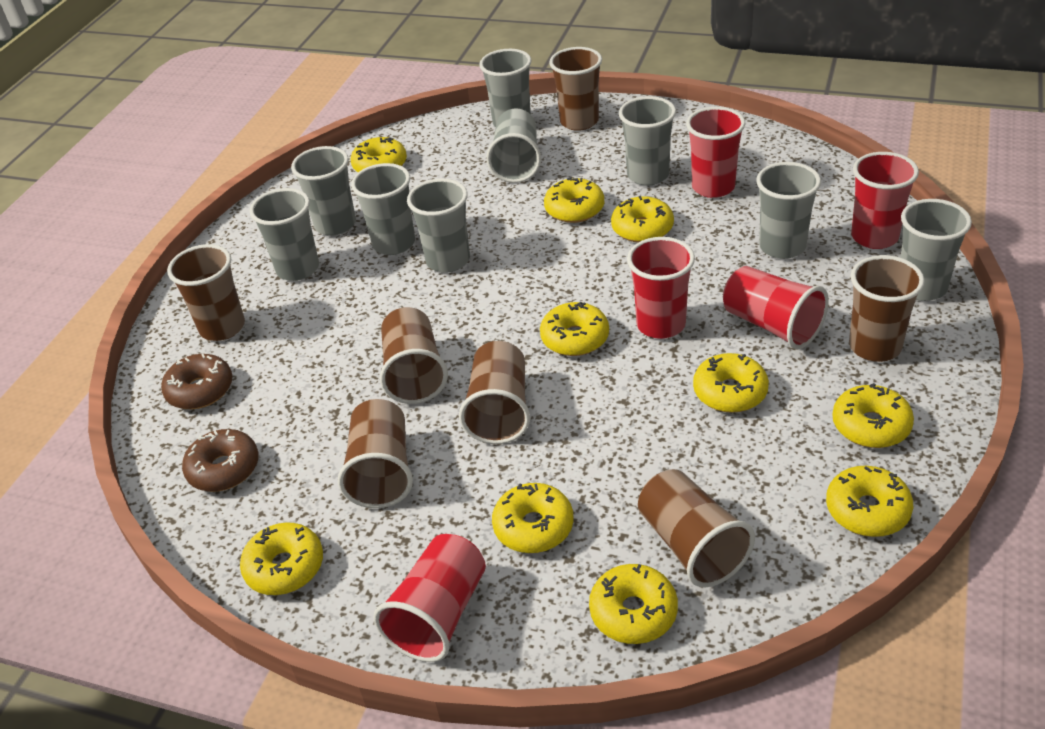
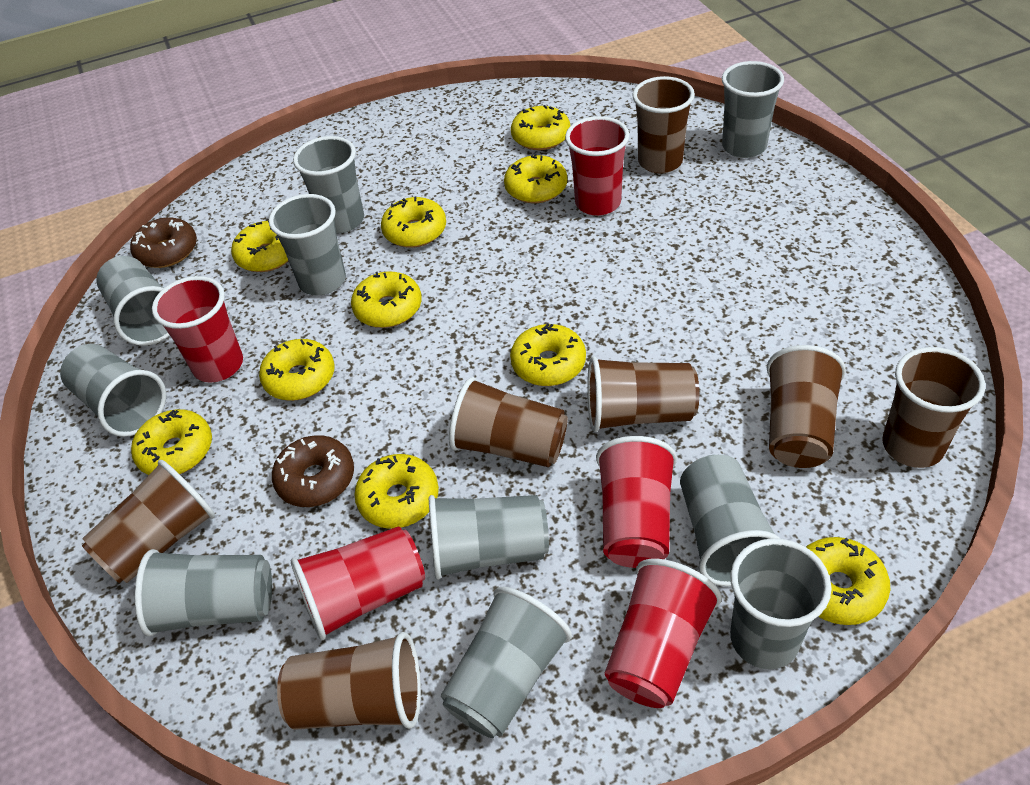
grey cup: [250,188,319,281] [291,146,356,236] [351,163,415,255] [407,179,470,273] [479,49,532,127] [486,108,541,183] [619,96,676,186] [756,162,821,259] [900,199,972,301] = 9 -> [60,344,166,437] [96,256,170,346] [135,549,272,636] [269,194,346,295] [293,136,364,233] [429,495,549,580] [441,587,572,738] [680,455,781,586] [722,61,784,158] [730,538,832,669] = 10

